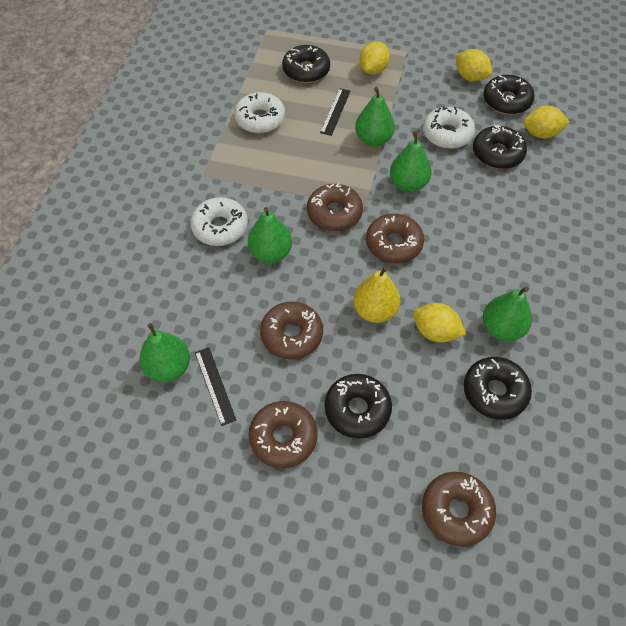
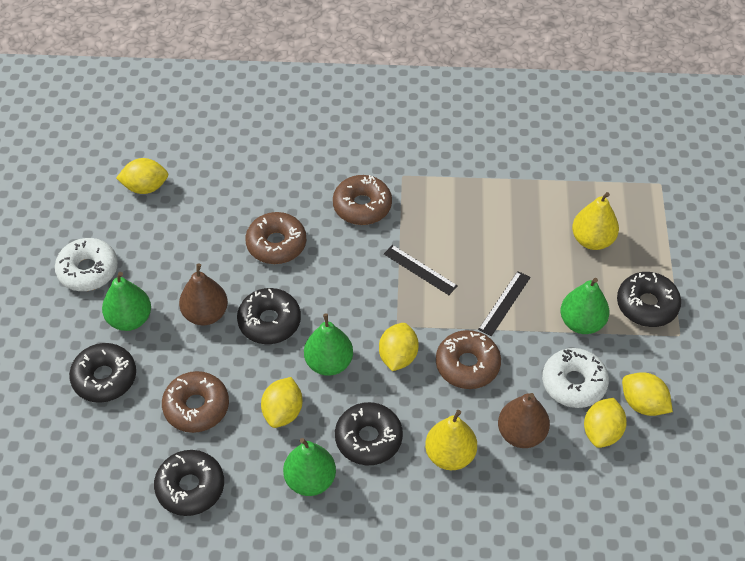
brown donut: [248,401,318,468] [260,302,323,359] [307,183,363,231] [366,213,424,263] [422,472,496,547] = 5 -> [162,371,229,433] [245,212,306,264] [333,175,392,225] [436,330,501,389] = 4
brown pear: none = 0 -> [179,263,228,325] [498,393,550,448] = 2
green pear: [139,323,190,382] [248,207,292,263] [355,87,395,147] [390,131,432,192] [483,287,532,341] = 5 -> [102,272,151,331] [283,438,336,496] [304,313,353,376] [561,278,609,334] = 4
white donut: [190,197,248,246] [234,92,285,133] [423,106,475,149] = 3 -> [55,238,118,291] [542,348,609,408] = 2
yellow lemon: [360,41,390,75] [413,303,466,343] [455,49,492,82] [523,106,569,139] = 4 -> [116,158,168,194] [261,377,303,428] [379,323,419,371] [584,398,627,448] [622,372,673,416] = 5
yellow pear: [353,266,401,323] = 1 -> [425,410,477,470] [572,192,619,250] = 2

